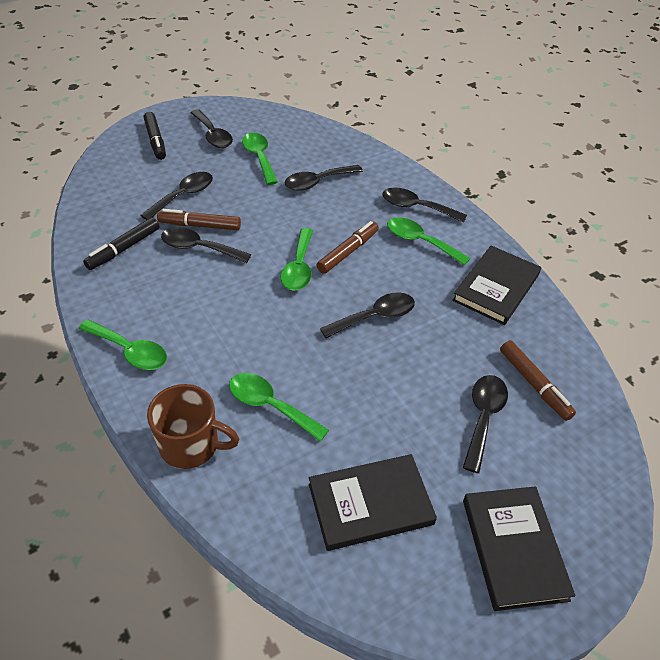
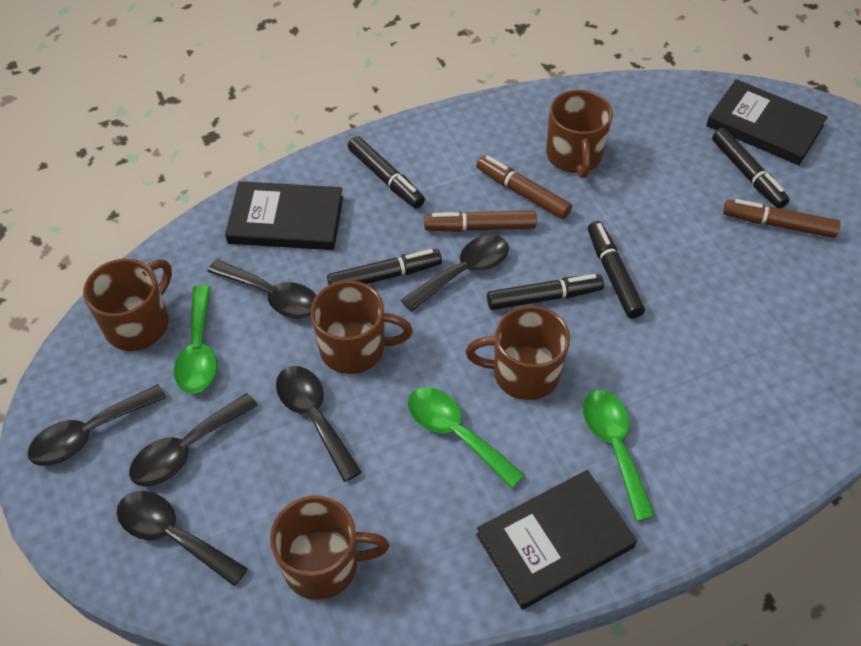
black marker: [83,217,159,270] [144,112,166,160] = 2 -> [327,249,442,285] [348,136,425,209] [487,274,604,310] [588,221,645,319] [712,128,790,209] = 5
black spoon: [141,172,213,220] [161,227,251,263] [190,109,233,148] [285,165,363,191] [320,292,415,339] [382,188,467,223] [463,375,508,473] = 7 -> [28,384,166,466] [117,491,248,586] [129,393,258,487] [207,259,316,319] [276,366,362,482] [401,235,509,312] = 6
brown mug: [147,384,239,469] = 1 -> [83,259,172,351] [270,495,390,600] [311,280,413,374] [465,305,570,400] [546,90,613,178] = 5
green spoon: [78,319,167,370] [229,373,329,442] [242,133,278,185] [281,228,313,290] [387,217,470,266] = 5 -> [174,285,217,394] [407,387,524,489] [583,390,656,522] = 3

